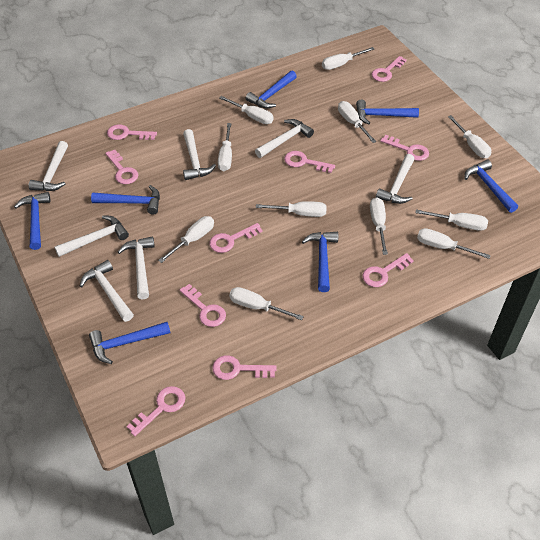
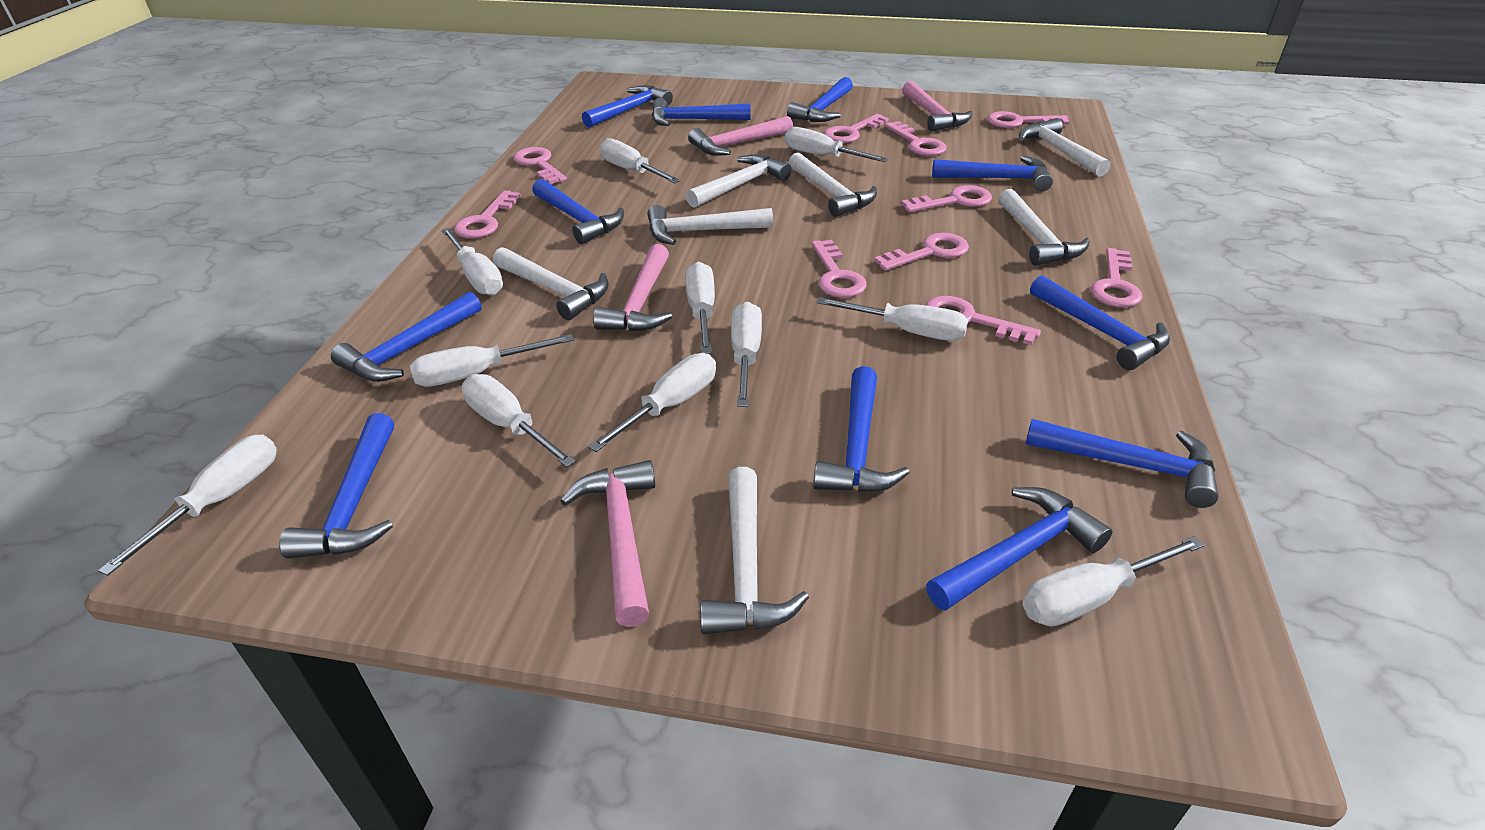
blue hammer: [14,192,51,250] [89,322,170,364] [91,185,160,215] [246,71,297,108] [302,232,338,292] [356,100,419,125] [464,160,518,213] = 7 -> [279,413,394,559] [331,291,481,382] [532,179,624,244] [582,85,673,128] [652,98,750,126] [787,77,853,122] [813,366,910,493] [926,487,1112,611] [932,156,1053,191] [1026,419,1219,508] [1030,275,1170,370] = 11
pink hammer: none = 0 -> [561,460,655,627] [593,244,672,332] [688,116,793,156] [902,81,973,132] = 4

